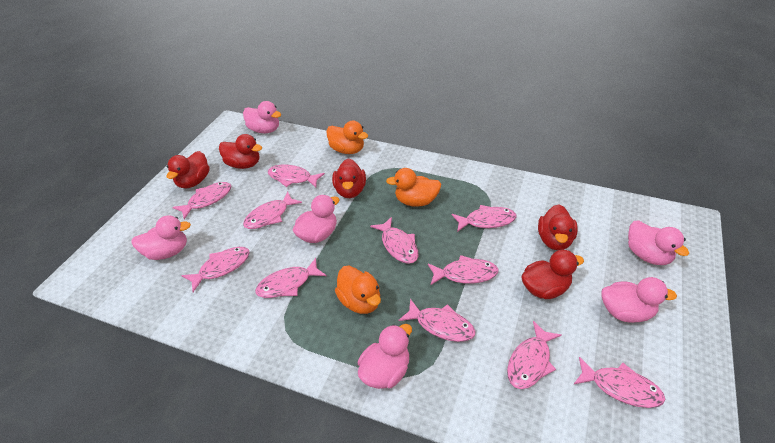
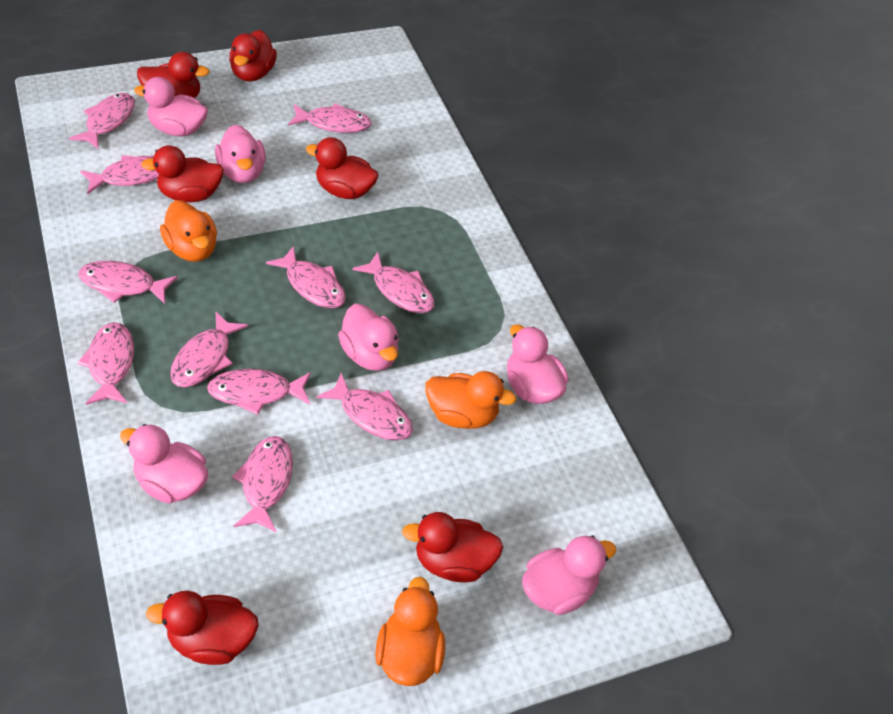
red duck: [167,151,209,188] [219,134,262,169] [332,158,366,198] [521,250,584,299] [538,204,578,250] = 5 -> [137,52,210,98] [141,145,224,202] [146,591,259,665] [229,30,277,81] [306,137,379,199] [402,512,503,582] = 6

